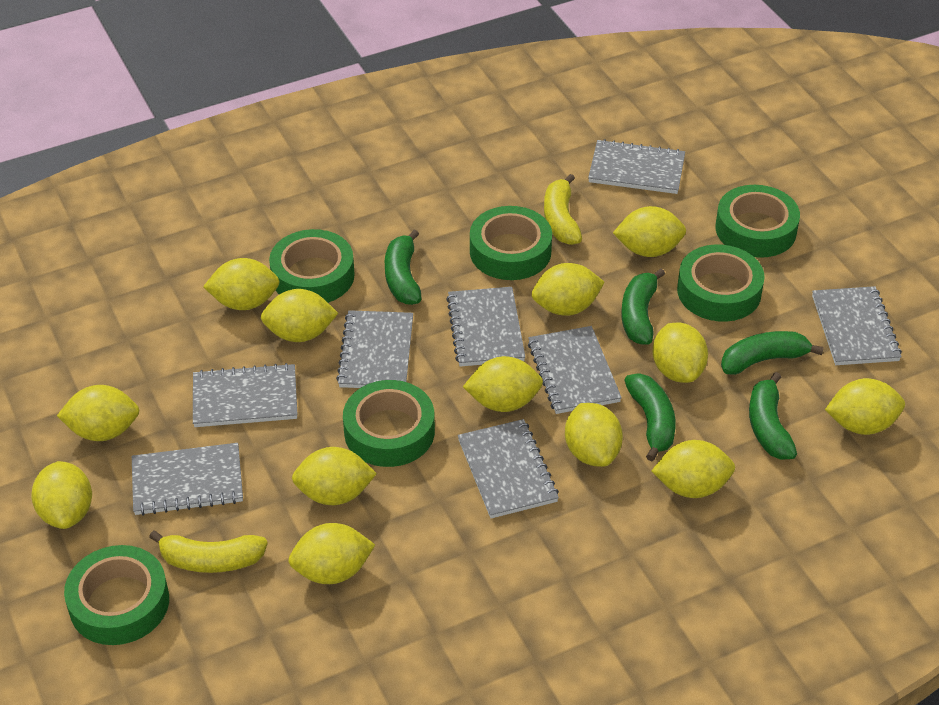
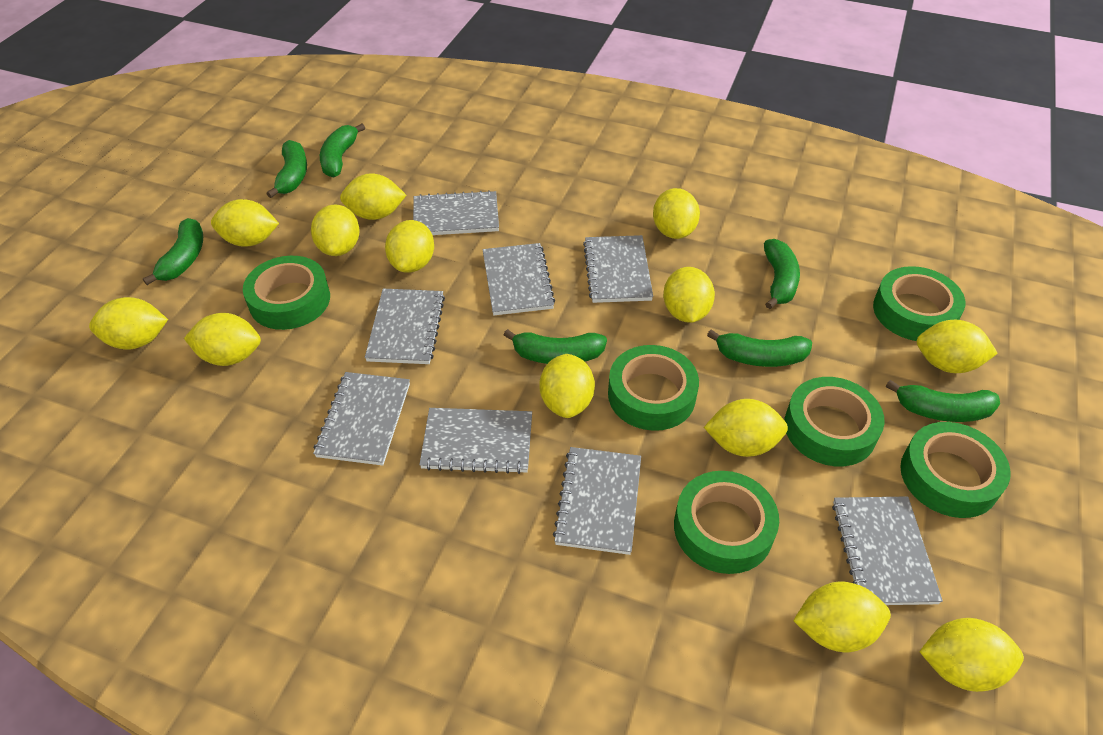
green banana: [385,229,422,305] [622,268,665,345] [624,374,675,461] [721,331,824,375] [749,372,797,459] = 5 -> [143,218,203,285] [267,140,307,198] [320,123,365,178] [504,329,607,364] [707,329,812,367] [764,239,800,309] [886,380,1000,422] = 7
yellow banana: [149,531,268,573] [544,174,582,245] = 2 -> none = 0

